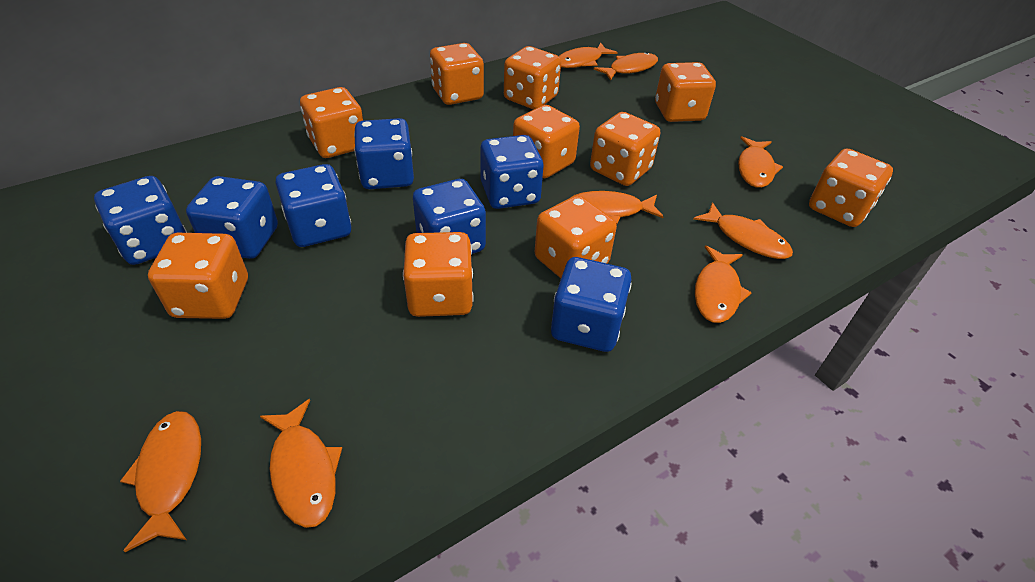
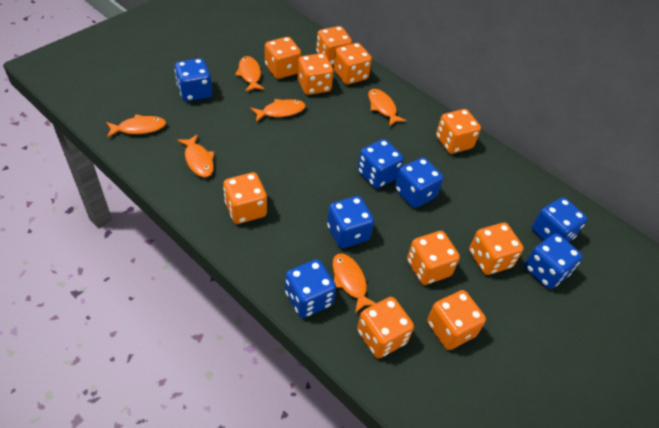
orange fish: [120,411,201,552] [260,399,342,528] [559,43,618,68] [570,191,664,225] [594,52,658,81] [693,202,793,259] [695,245,752,323] [738,136,783,188] = 8 -> [106,114,166,138] [177,134,214,177] [235,56,265,92] [250,99,306,122] [333,253,376,313] [368,89,407,126] = 6

